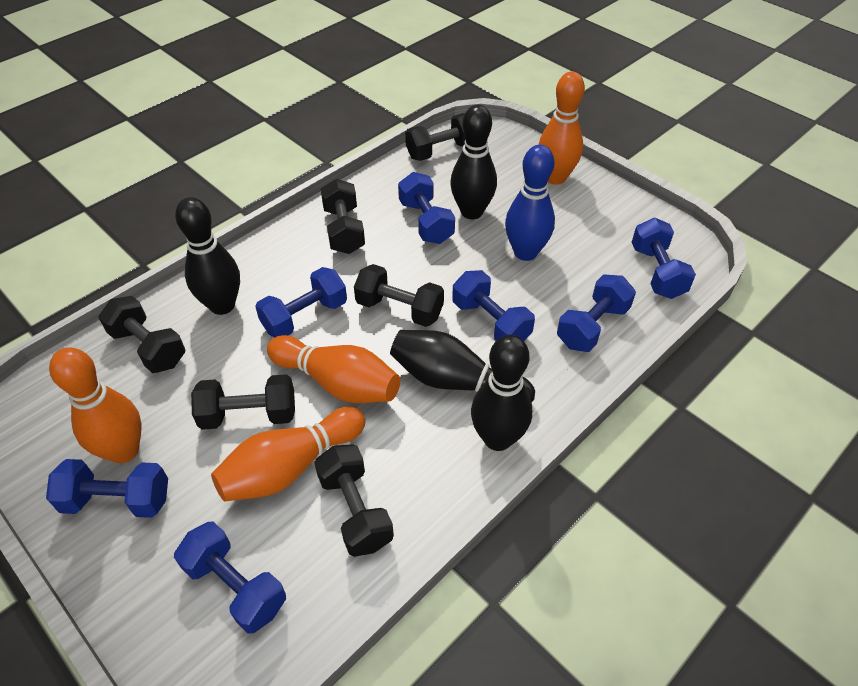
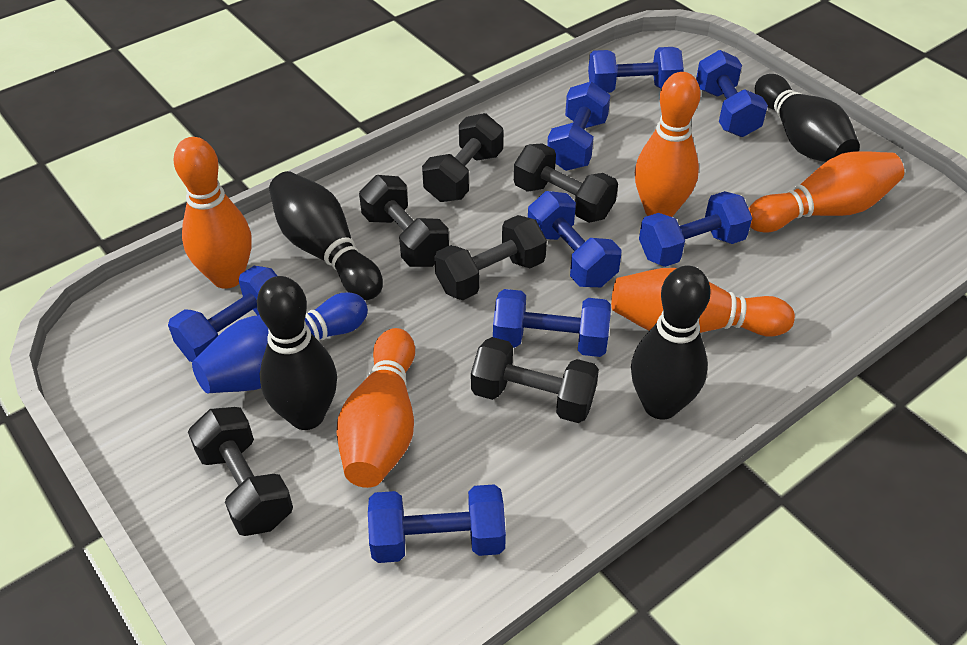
blue dumbbell: [46,459,168,518] [174,521,286,634] [255,267,347,338] [398,172,455,244] [452,270,535,341] [557,274,636,352] [632,218,696,299] = 7 -> [168,266,277,362] [368,484,506,563] [493,289,611,357] [528,191,622,287] [547,81,611,171] [588,47,684,93] [639,191,752,267] [696,50,768,137] = 8
orange bowling pin: [49,347,142,463] [211,407,365,501] [267,335,400,403] [539,72,585,185] = 4 -> [174,137,252,289] [337,328,415,488] [611,268,795,336] [635,72,700,217] [749,151,904,233] = 5

